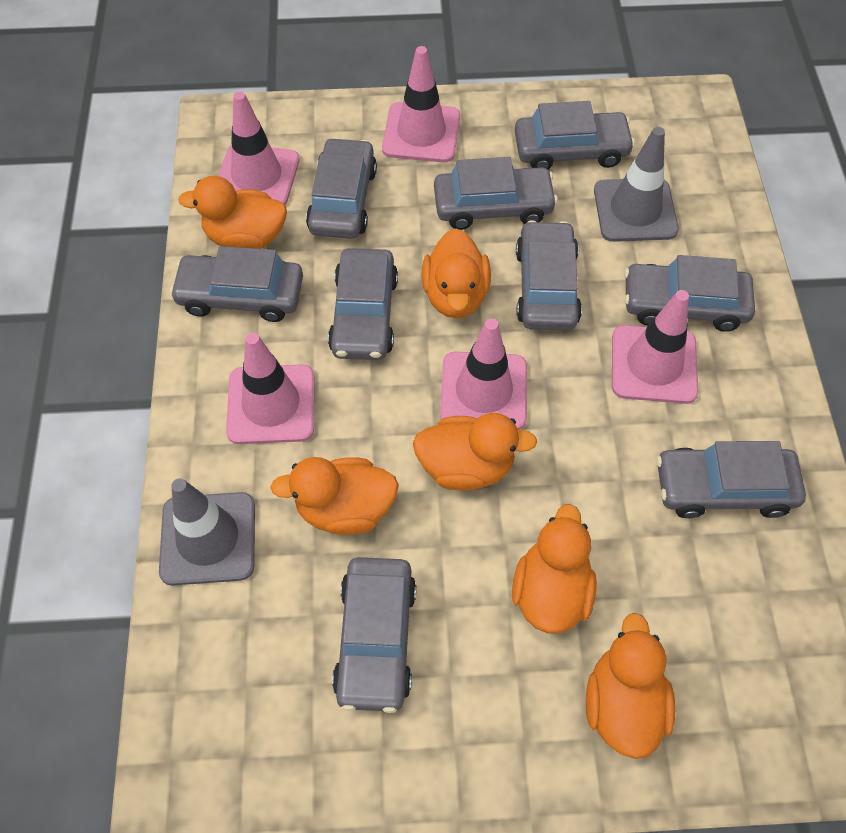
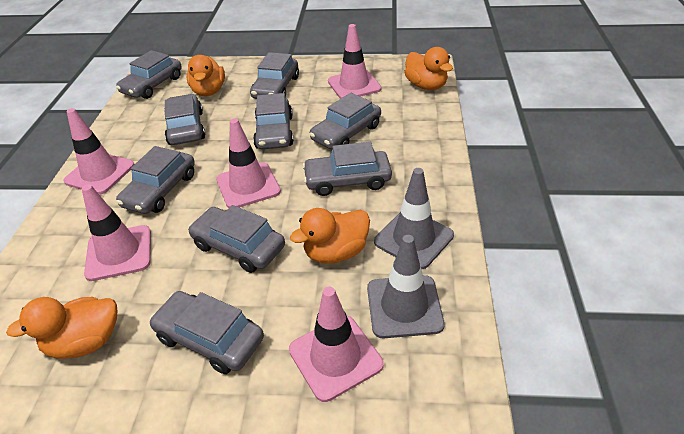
orange duck: [178,176,287,249] [270,457,399,535] [413,413,537,491] [422,229,491,319] [512,504,597,634] [586,613,675,759] = 6 -> [6,297,117,359] [187,55,225,96] [290,208,370,264] [405,47,453,90] = 4

